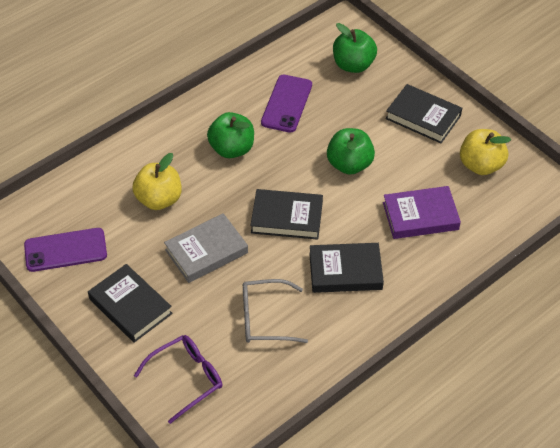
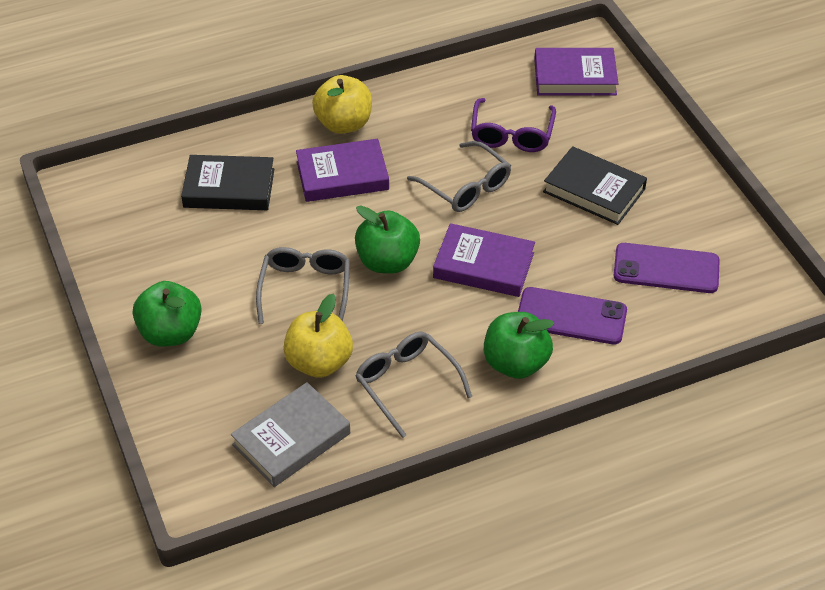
black book: [88,264,173,343] [251,189,323,240] [309,243,384,293] [385,84,462,143] = 4 -> [181,155,274,210] [543,146,647,225] = 2
grey glasses: [243,279,308,343] = 1 -> [256,247,350,324] [355,332,472,438] [407,141,511,212] = 3
purple book: [383,186,461,239] = 1 -> [296,139,389,202] [433,223,535,297] [534,48,618,95] = 3

